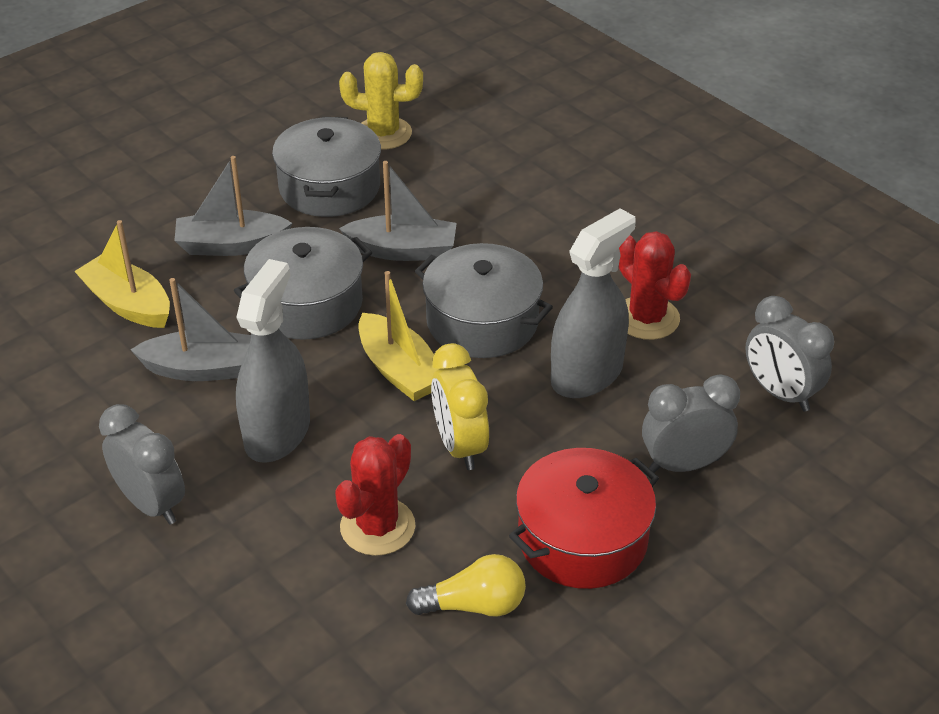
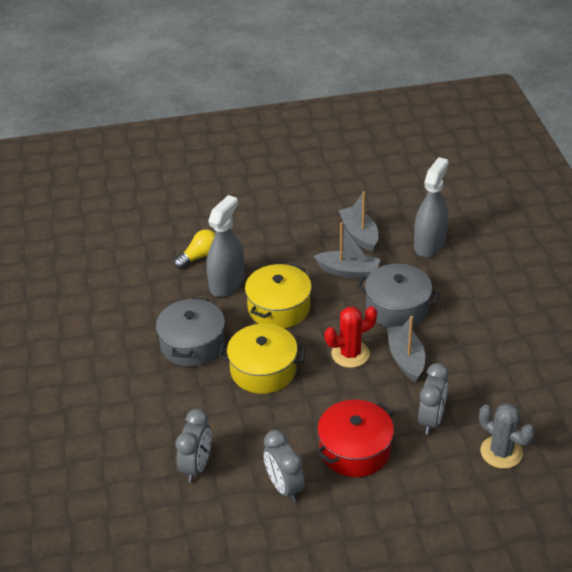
grey cactus: none = 0 -> [479,403,535,469] = 1
grey pot: [234,227,372,340] [272,117,381,217] [415,243,553,358] = 3 -> [156,297,225,367] [357,264,440,328] = 2
red cactus: [335,434,416,556] [618,231,691,340] = 2 -> [325,306,377,368] = 1
yellow boat: [74,220,170,328] [358,271,439,401] = 2 -> none = 0
yellow cactus: [339,52,423,150] = 1 -> none = 0
yellow clock: [431,343,489,470] = 1 -> none = 0
yellow pot: none = 0 -> [219,324,306,394] [245,264,312,328] = 2

